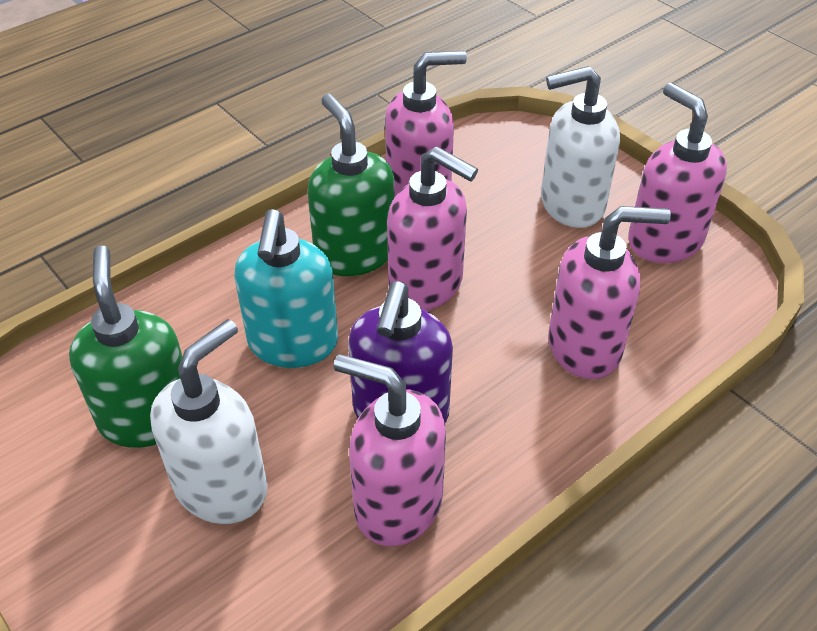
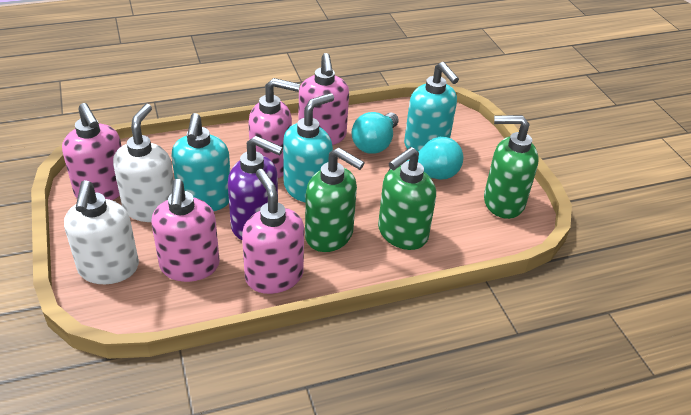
green soap dispenser: [69,246,182,448] [307,94,395,276] = 2 -> [305,148,365,252] [378,147,436,250] [484,115,539,219] = 3
turquoise light bulb: none = 0 -> [351,112,399,154] [388,137,464,180] = 2
turquoise soap dispenser: [234,209,338,368] = 1 -> [172,113,230,211] [283,93,334,203] [404,62,459,152] = 3

